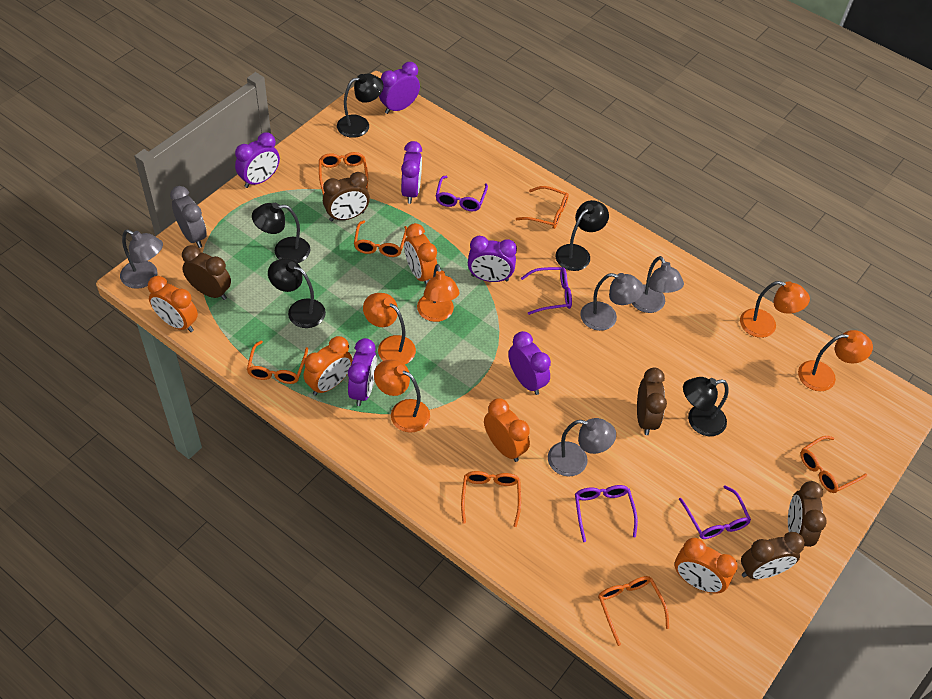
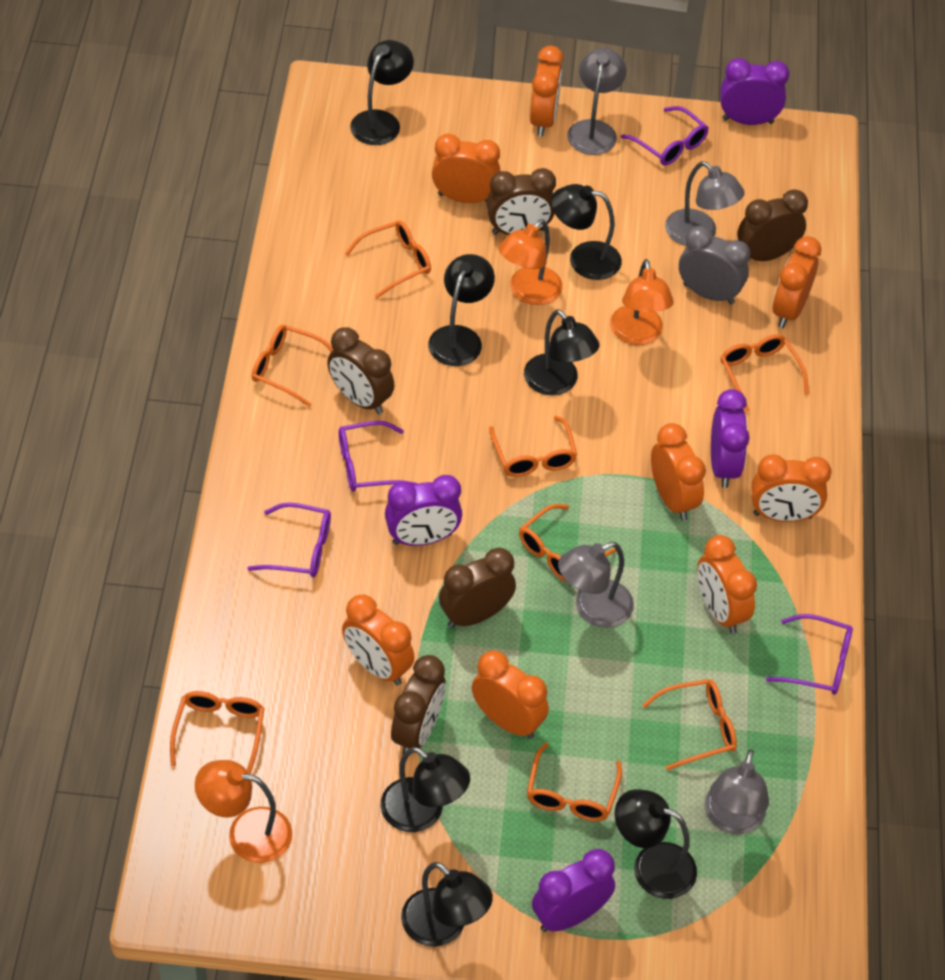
black lamp: [252,203,310,263] [268,258,326,328] [337,74,384,138] [555,200,609,271] [683,377,728,436] = 5 -> [350,40,414,145] [381,747,470,832] [401,862,493,947] [428,254,495,366] [524,309,600,395] [551,184,622,280] [615,789,697,899] = 7
orange clock: [148,276,198,332] [303,336,352,396] [404,223,437,285] [484,398,530,462] [675,538,738,593] = 5 -> [342,594,415,686] [432,133,500,203] [472,650,549,739] [530,46,564,137] [651,423,706,521] [697,535,757,634] [751,455,832,522] [772,236,821,328] = 8
orange glasses: [247,341,308,384] [319,152,368,195] [354,220,407,257] [461,471,521,527] [516,186,569,229] [598,576,669,646] [800,436,867,493] = 7 -> [170,691,265,774] [252,325,334,407] [345,221,431,298] [489,416,577,477] [519,504,616,582] [527,743,622,821] [642,679,737,770] [721,334,809,412] = 8
orange lamp: [363,293,416,364] [374,360,430,433] [417,264,460,322] [740,281,810,338] [798,330,873,391] = 5 -> [195,760,293,863] [498,219,562,305] [610,259,674,345] = 3
purple clock: [235,132,280,188] [348,338,377,406] [379,62,420,114] [401,141,422,204] [468,236,517,282] [508,331,551,395] = 6 -> [385,475,462,546] [532,849,615,932] [711,389,750,488] [720,58,789,125] = 4

